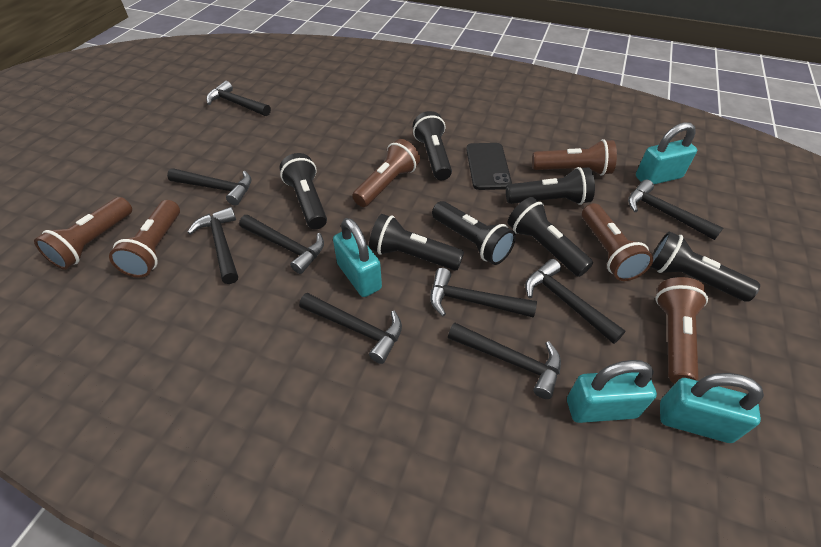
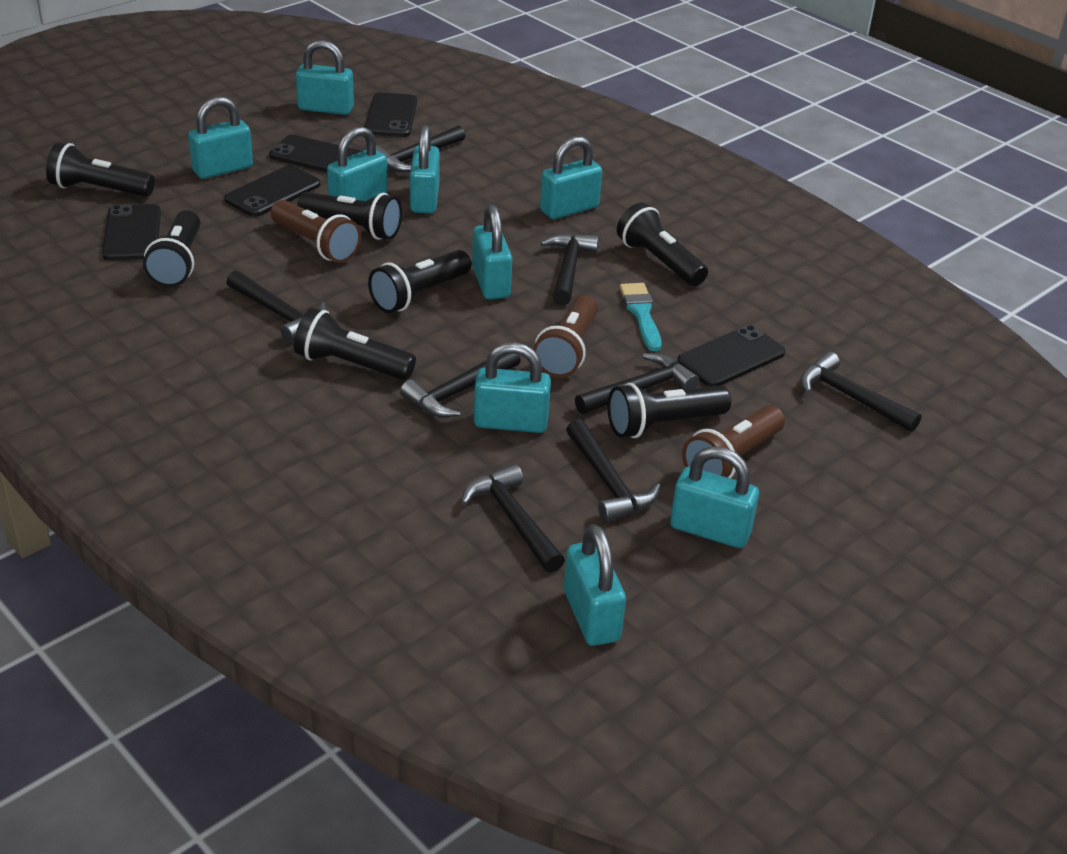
black hammer: [167,168,252,206] [187,207,238,284] [206,81,271,116] [239,215,324,274] [299,293,402,364] [430,268,537,318] [448,322,561,399] [525,259,625,344] [628,180,723,240] = 9 -> [226,270,327,343] [376,125,465,172] [400,353,521,417] [461,464,565,573] [540,233,599,305] [566,419,661,522] [575,353,699,414] [800,352,921,432] = 8
black phone: [466,143,512,190] = 1 -> [102,204,161,261] [224,165,320,217] [269,135,361,172] [365,93,417,137] [677,325,785,387] = 5
brown flashlight: [34,197,132,270] [109,200,180,278] [352,139,420,207] [532,139,617,176] [582,203,653,281] [656,277,708,383] = 6 -> [270,200,361,263] [533,295,598,378] [682,405,785,479] = 3
turquoise brush: none = 0 -> [620,283,662,351] = 1
turquoise padlock: [333,218,382,297] [567,360,657,423] [636,122,697,184] [660,373,764,443] = 4 -> [188,96,253,179] [296,40,354,115] [327,127,388,201] [410,125,440,213] [472,204,512,299] [474,342,551,433] [540,136,602,219] [564,524,626,646] [670,446,759,548] = 9

